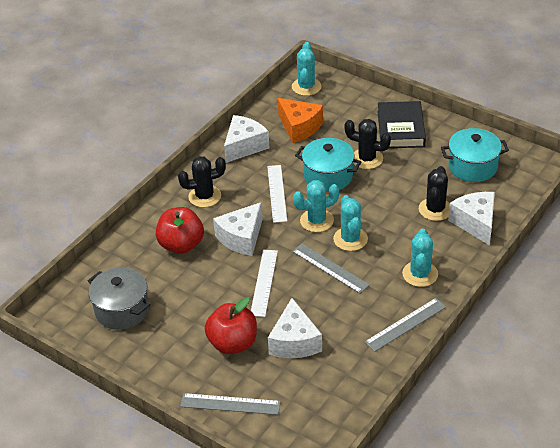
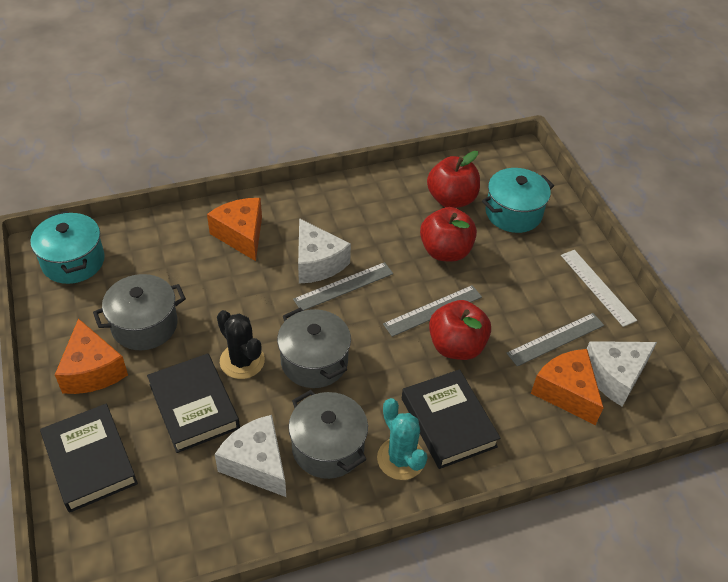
black book: [377,101,426,148] = 1 -> [40,404,138,513] [147,353,240,453] [402,369,500,469] = 3
black cactus: [178,156,226,208] [344,119,391,169] [419,166,450,221] = 3 -> [217,310,265,379] = 1
grey pot: [88,267,150,330] = 1 -> [93,274,186,350] [277,308,351,388] [288,390,368,479] = 3
orange cheese: [278,98,323,143] = 1 -> [55,318,128,394] [207,198,262,261] [531,349,604,425] = 3
red apple: [156,207,204,254] [205,297,257,354] = 2 -> [420,207,477,262] [427,151,480,208] [429,300,491,360] = 3
turquoise cactus: [292,42,321,96] [293,180,339,232] [333,195,368,251] [402,229,438,287] = 4 -> [377,398,428,480] = 1
white cheese: [213,202,263,256] [224,115,270,163] [268,298,322,358] [448,192,495,246] = 4 -> [215,415,286,497] [298,218,351,284] [587,341,657,407] = 3
white ruler: [251,250,278,317] [267,165,287,223] = 2 -> [561,250,637,327] = 1

